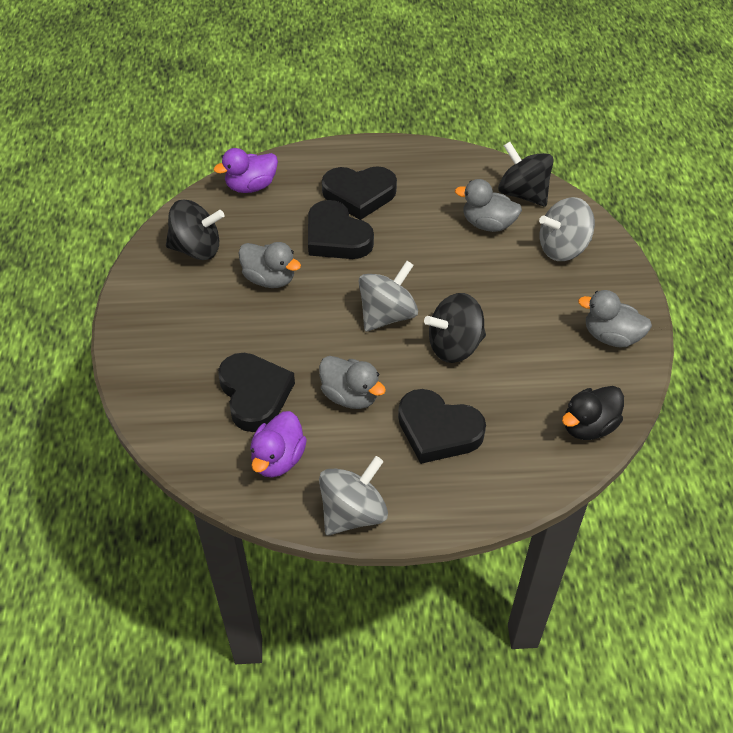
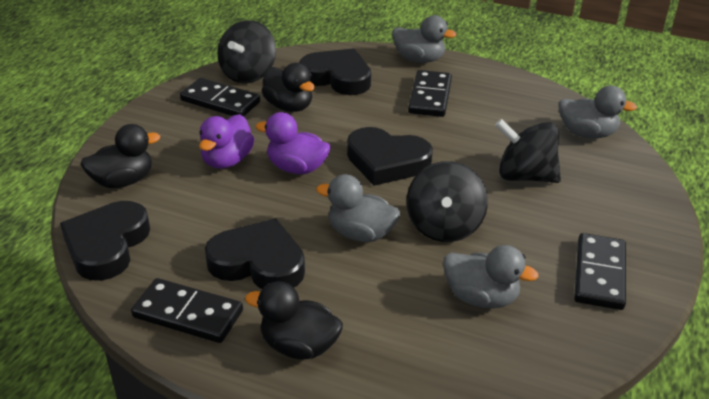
black domino: none = 0 -> [131,278,243,343] [180,78,260,117] [408,70,452,117] [574,233,626,310] = 4
black duck: [562,386,624,440] = 1 -> [80,124,160,188] [245,281,343,360] [262,63,315,112] = 3
grey spinning top: [319,456,388,535] [359,261,418,332] [539,197,595,261] = 3 -> none = 0

